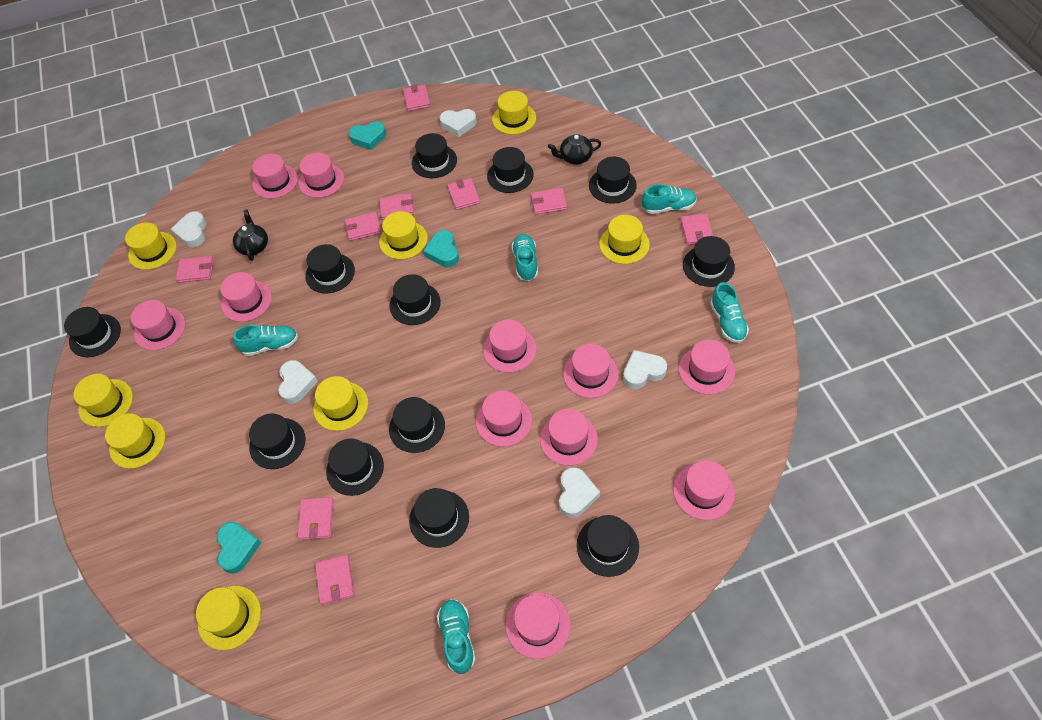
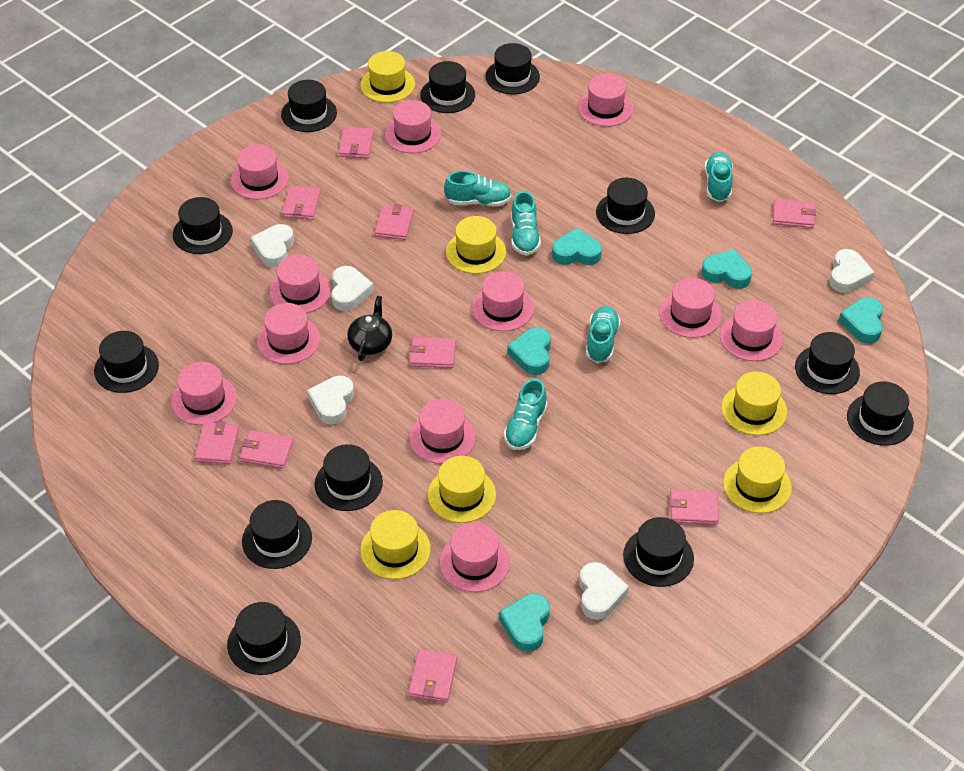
black teapot: [233,209,268,261] [548,134,601,164] = 2 -> [347,296,392,361] = 1
turquoise heart: [216,522,261,573] [349,121,386,150] [423,230,459,267] = 3 -> [499,593,550,652] [507,327,551,375] [552,228,602,265] [701,249,752,289] [839,297,883,343] = 5
yellow hat: [73,374,133,427] [105,413,165,469] [125,222,177,270] [196,586,261,650] [313,376,368,431] [379,211,428,259] [492,91,536,135] [599,215,650,264] = 8 -> [360,51,415,103] [360,510,431,579] [428,456,496,523] [446,216,506,274] [721,372,787,435] [723,447,792,513] = 6

